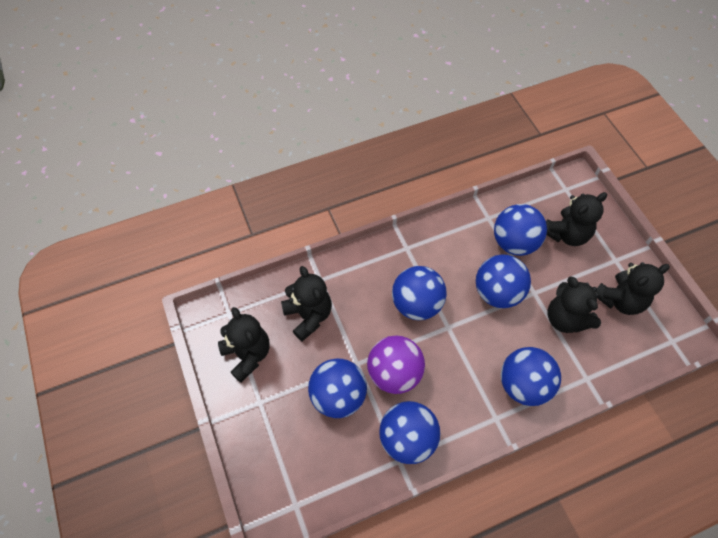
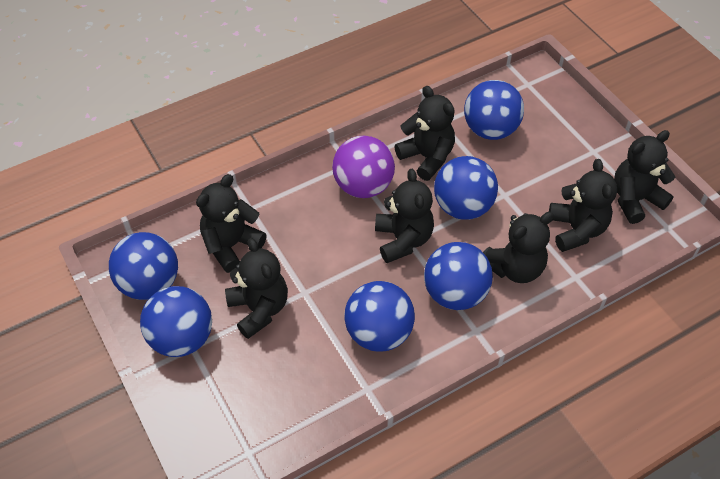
black teddy bear: [218,307,270,383] [281,266,332,341] [546,192,607,246] [547,276,601,333] [596,262,670,315] = 5 -> [196,174,267,273] [225,238,288,339] [375,169,434,263] [394,86,455,181] [483,212,554,283] [549,159,617,252] [614,130,675,224] = 7

